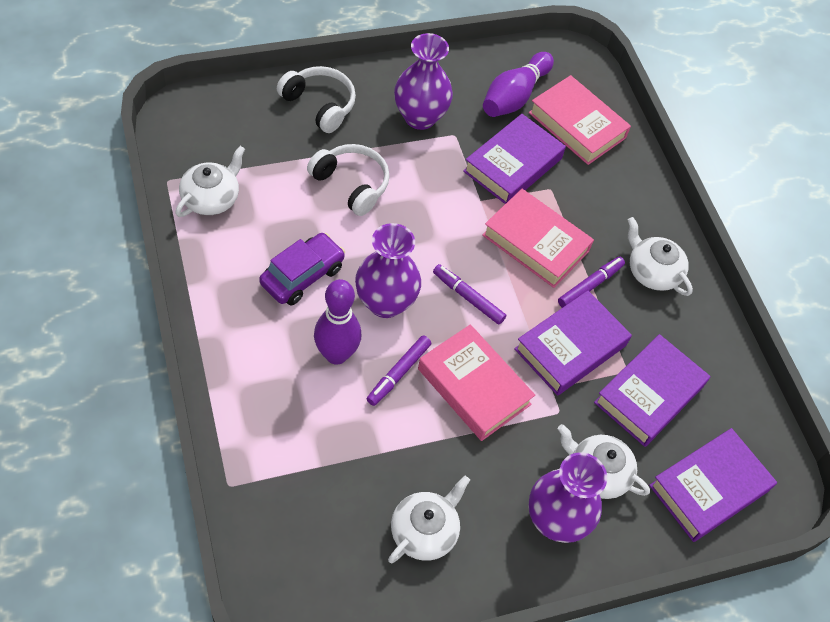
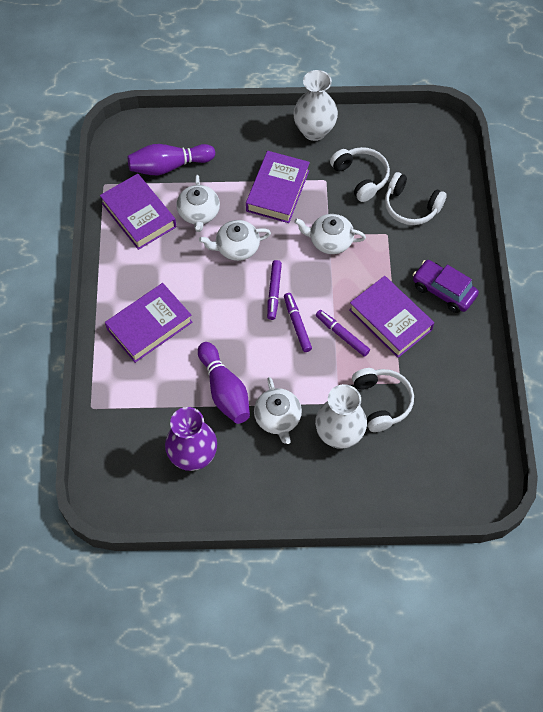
pink book: [418,324,535,441] [482,189,594,288] [529,75,631,165] = 3 -> none = 0
purple vase: [355,223,421,318] [394,33,453,130] [528,452,607,543] = 3 -> [165,407,217,471] = 1
white headphones: [277,66,356,133] [307,144,390,216] = 2 -> [330,147,390,202] [352,368,414,432] [385,172,447,225] = 3
white vase: none = 0 -> [293,70,338,141] [315,384,367,449] = 2

